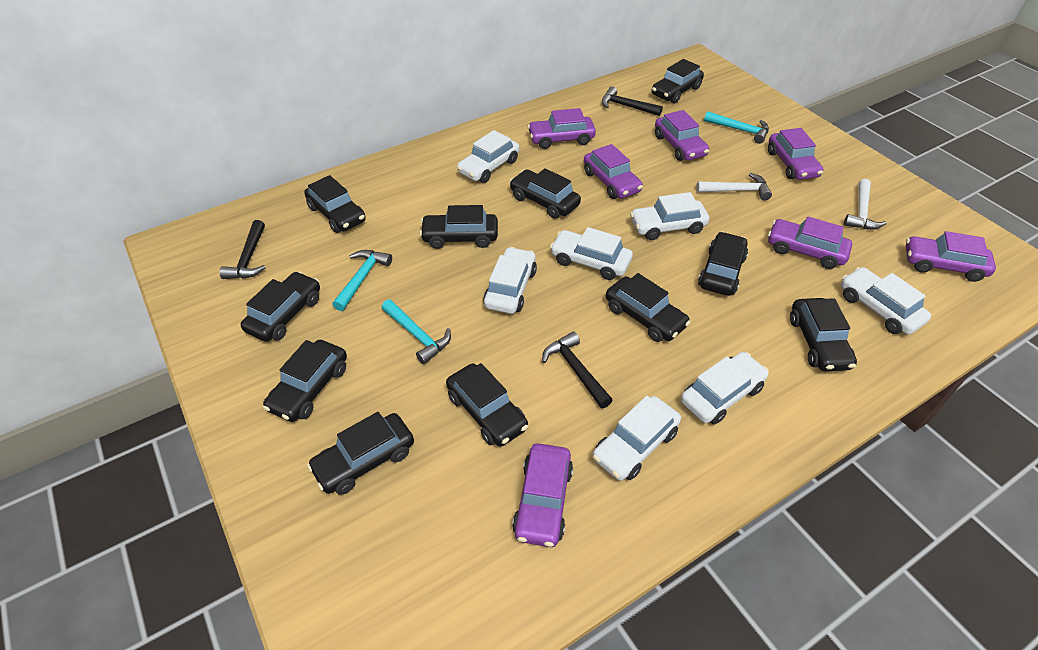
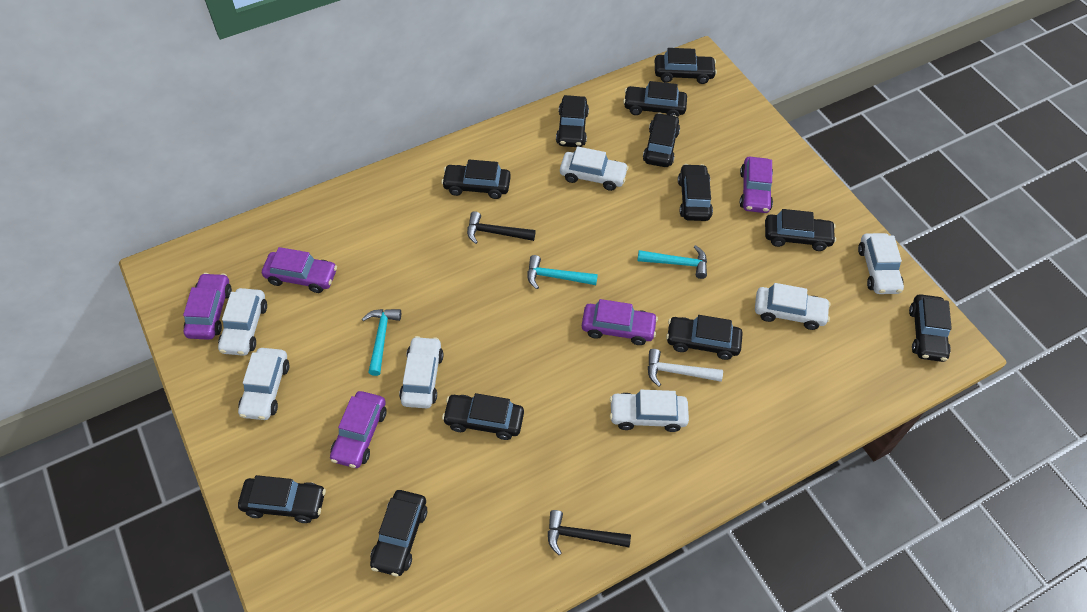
black car: [241,271,320,342] [263,340,347,422] [304,175,366,233] [307,412,414,495] [420,205,498,249] [446,363,528,446] [509,168,581,219] [606,273,691,342] [652,59,704,103] [698,232,748,296] [790,298,857,372] = 11 -> [238,475,326,523] [370,490,427,576] [441,160,511,199] [442,393,524,440] [556,95,589,147] [623,81,687,117] [643,113,680,167] [655,48,717,84] [666,315,743,360] [678,164,713,221] [765,209,836,251] [909,294,952,362] = 12
black hammer: [219,220,266,279] [542,331,613,408] [602,86,663,116] = 3 -> [467,211,536,244] [548,510,631,555] = 2
purple car: [512,443,573,547] [528,108,596,149] [584,144,643,199] [655,110,709,161] [768,128,823,180] [768,216,852,269] [906,231,996,282] = 7 -> [183,273,232,340] [262,247,337,293] [330,391,387,468] [582,299,658,345] [740,157,773,213] = 5
white hammer: [696,173,772,201] [844,179,887,230] = 2 -> [648,349,723,386] = 1

